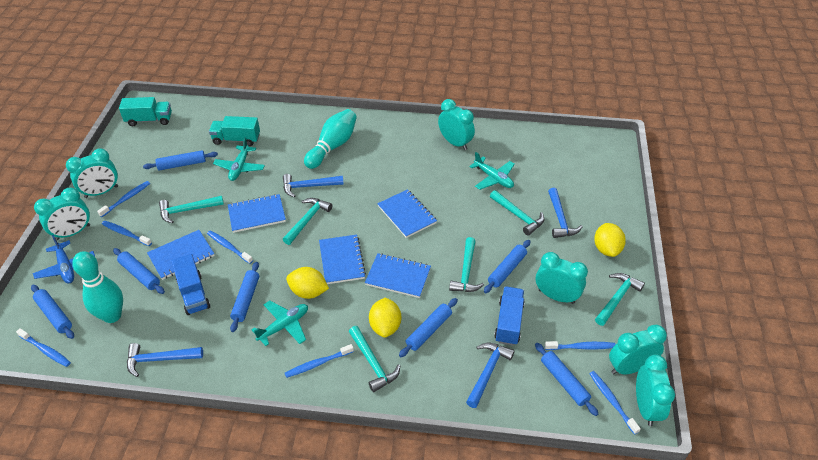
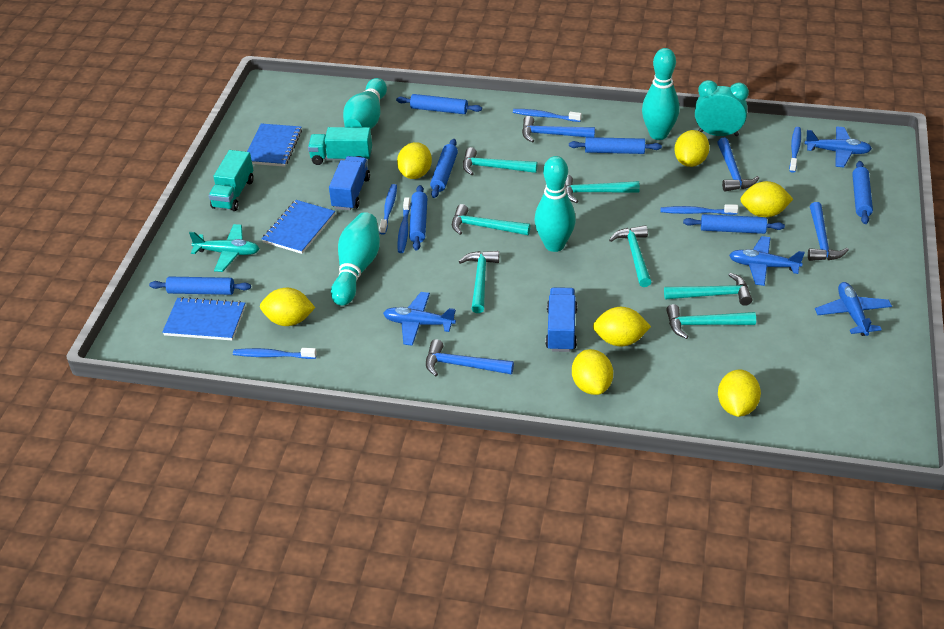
blue notebook: [147,230,215,280] [228,194,286,233] [319,235,366,284] [365,253,431,298] [377,189,437,238] = 5 -> [162,297,245,340] [247,123,302,167] [262,200,335,254] = 3
blue plane: [33,235,95,283] = 1 -> [383,292,456,346] [729,236,805,286] [804,126,872,168] [815,282,892,336] = 4
blue toothbrush: [16,328,71,367] [97,181,150,217] [102,221,152,246] [207,230,253,264] [285,344,354,378] [545,341,616,350] [589,371,641,435] = 7 -> [233,348,317,359] [379,184,397,235] [397,197,411,253] [513,109,582,122] [661,204,738,215] [789,127,801,173] = 6
turquoise bowling pin: [72,251,123,323] [304,109,357,169] = 2 -> [331,212,380,306] [343,78,387,129] [534,156,576,252] [642,48,680,140] = 4
turquoise clock: [34,188,90,240] [66,149,118,198] [438,99,475,150] [536,252,588,304] [609,325,667,374] [636,354,675,426] = 6 -> [695,80,749,136] = 1
turquoise hammer: [159,196,224,223] [283,198,333,245] [349,326,400,392] [449,237,484,292] [490,190,544,236] [595,273,645,326] = 6 -> [452,204,530,235] [459,251,499,313] [463,147,538,175] [565,175,640,203] [609,225,651,287] [664,273,752,306] [666,304,756,339] = 7
turquoise plane: [213,137,265,181] [251,301,308,346] [469,152,515,190] = 3 -> [189,224,259,272] = 1
yellow lemon: [286,267,329,299] [369,297,401,338] [594,223,626,257] = 3 -> [260,288,315,326] [397,142,432,179] [572,349,613,395] [593,307,651,346] [674,130,710,167] [718,370,761,417] [740,181,793,217] = 7

